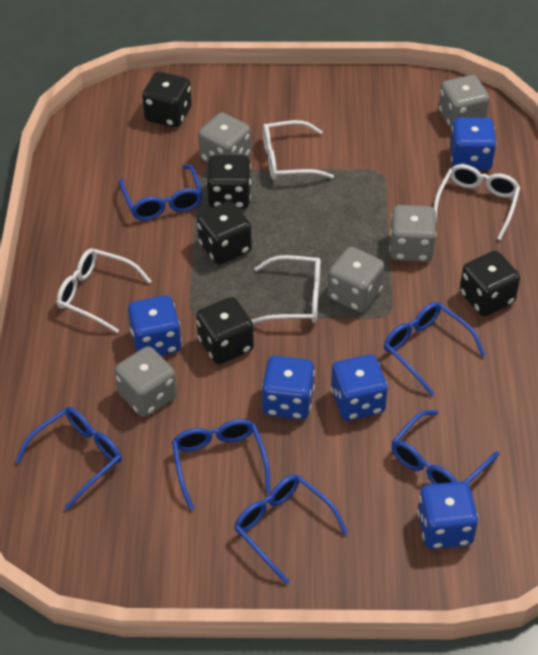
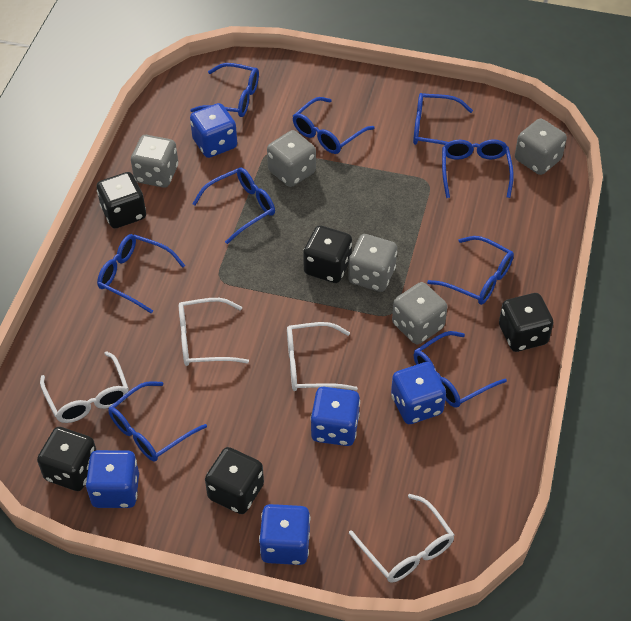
blue glasses: [15,407,122,510] [119,164,203,220] [172,419,271,510] [234,474,348,584] [384,302,485,396] [392,410,499,484] = 6 -> [97,234,185,314] [108,381,207,462] [190,63,259,117] [192,167,275,244] [293,97,375,154] [413,93,473,145] [414,331,507,408] [427,236,514,305] [442,139,514,198] = 9

